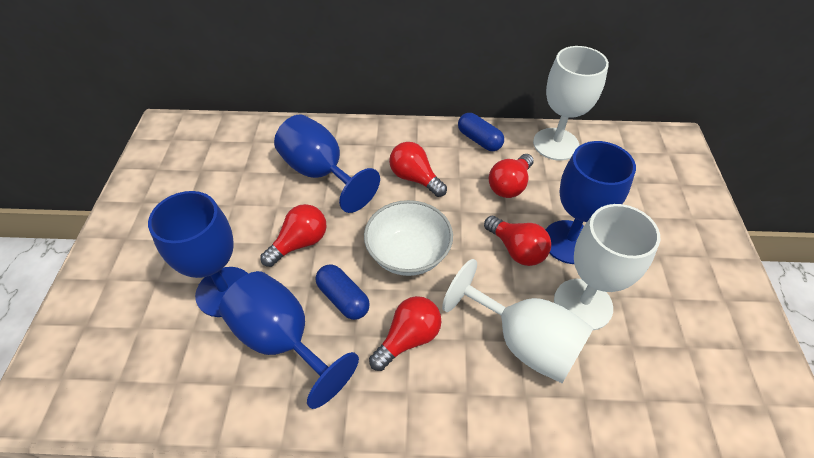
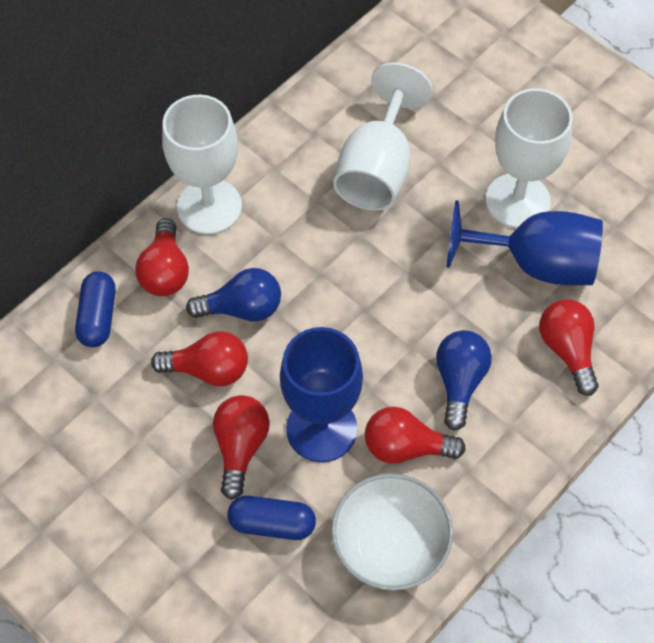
blue goblet: [148,191,248,317] [219,271,359,409] [274,114,380,213] [546,141,636,264] = 4 -> [280,327,363,462] [446,200,603,285] = 2
blue light bulb: none = 0 -> [186,268,281,322] [436,330,492,431] = 2

